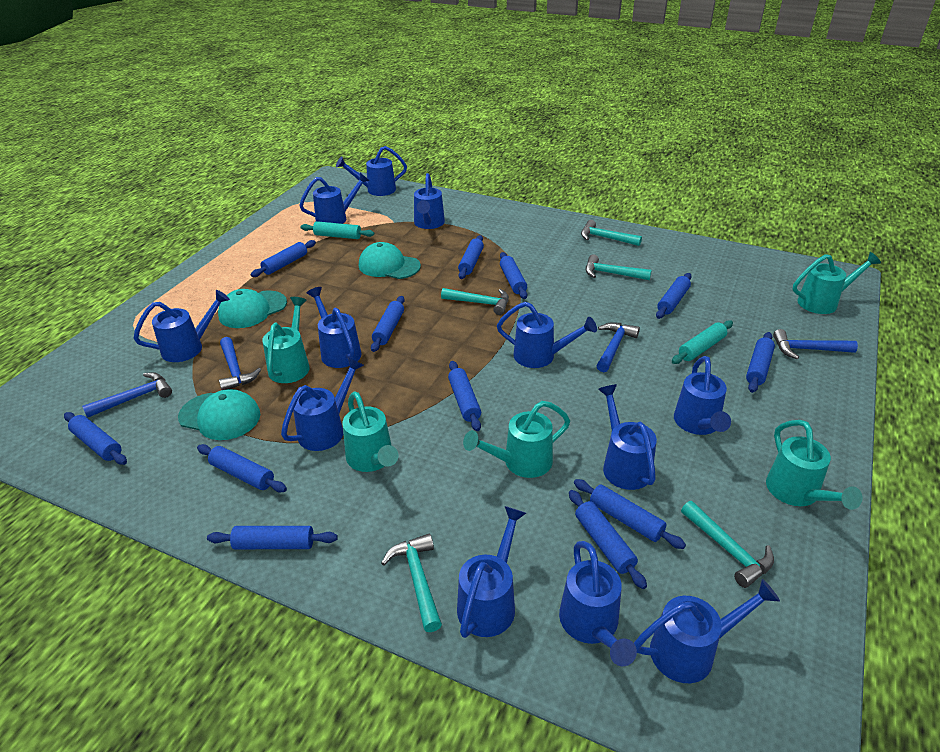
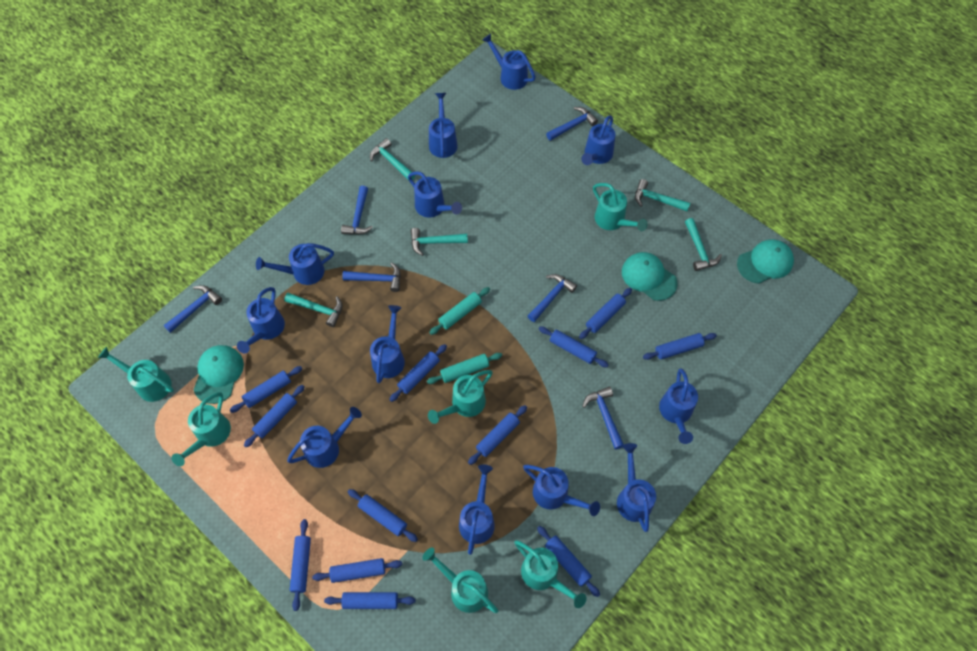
blue hammer: [82,372,172,418] [219,337,261,390] [596,322,640,372] [773,329,858,359] = 4 -> [163,285,222,333] [341,186,373,235] [342,262,401,292] [528,274,577,322] [546,107,598,141] [582,387,624,450] = 6
turquoise watering can: [262,297,310,383] [343,391,399,472] [463,401,570,478] [766,420,862,510] [793,252,881,314] = 5 -> [98,347,174,402] [172,392,231,466] [422,548,498,613] [428,370,493,424] [514,540,586,608] [593,183,648,231] = 6

